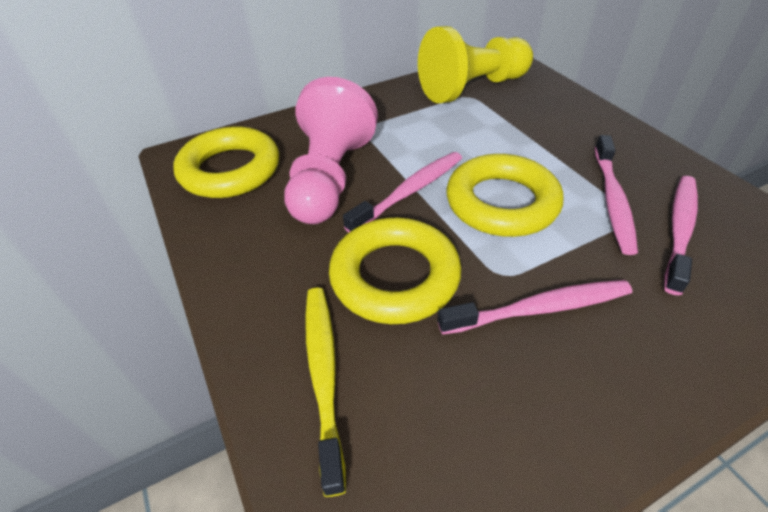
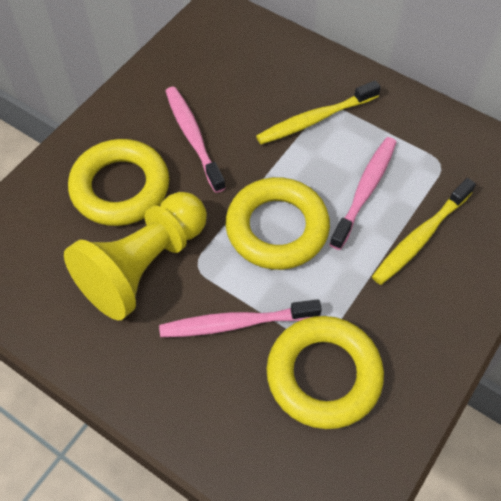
pink pawn: [285,77,378,224] = 1 -> none = 0
pink toothbrush: [343,152,462,233] [437,280,632,335] [595,135,638,255] [664,176,698,295] = 4 -> [159,299,322,337] [166,87,226,193] [329,137,397,250] = 3
yellow toothbrush: [305,287,346,497] = 1 -> [256,81,381,144] [372,178,476,285] = 2

